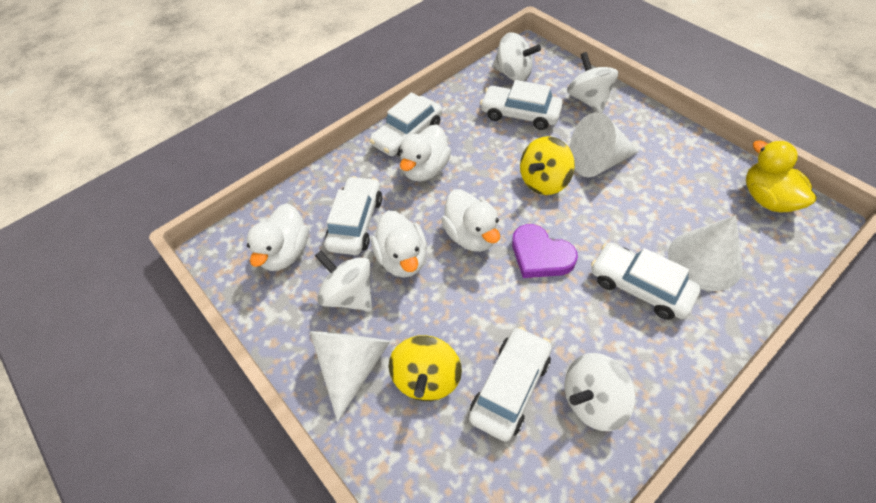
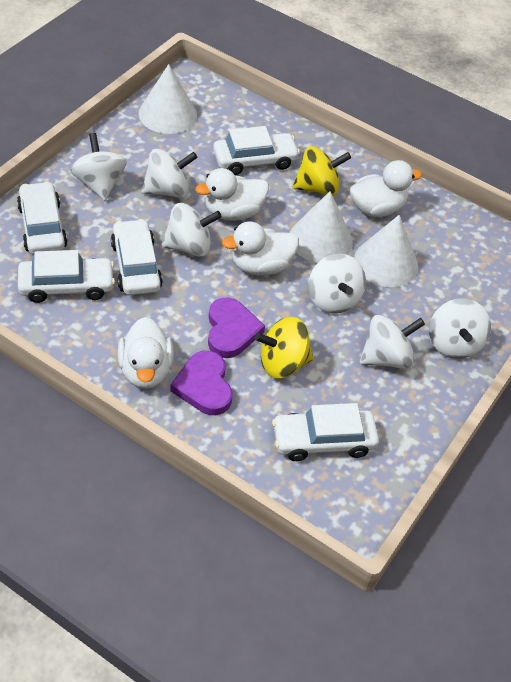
purple heart: [512,224,578,278] = 1 -> [170,351,232,415] [208,297,265,358] = 2
white spinning top: [315,251,372,312] [493,32,541,81] [565,353,636,431] [567,52,618,113] = 4 -> [70,133,127,201] [142,149,198,198] [161,203,222,257] [308,254,366,314] [360,315,425,369] [429,298,491,359] = 6
yellow duck: [746,140,817,213] = 1 -> none = 0

